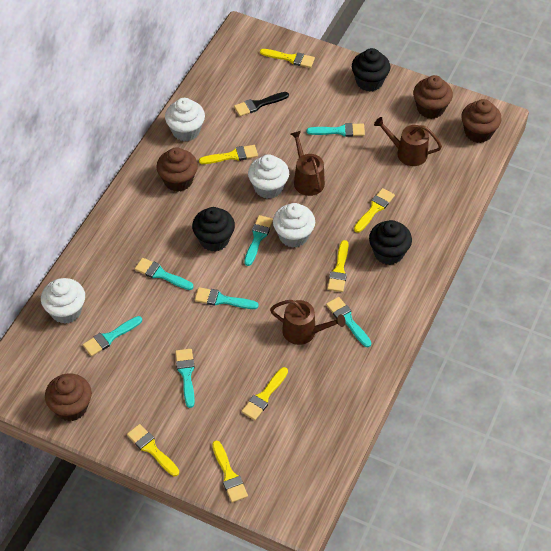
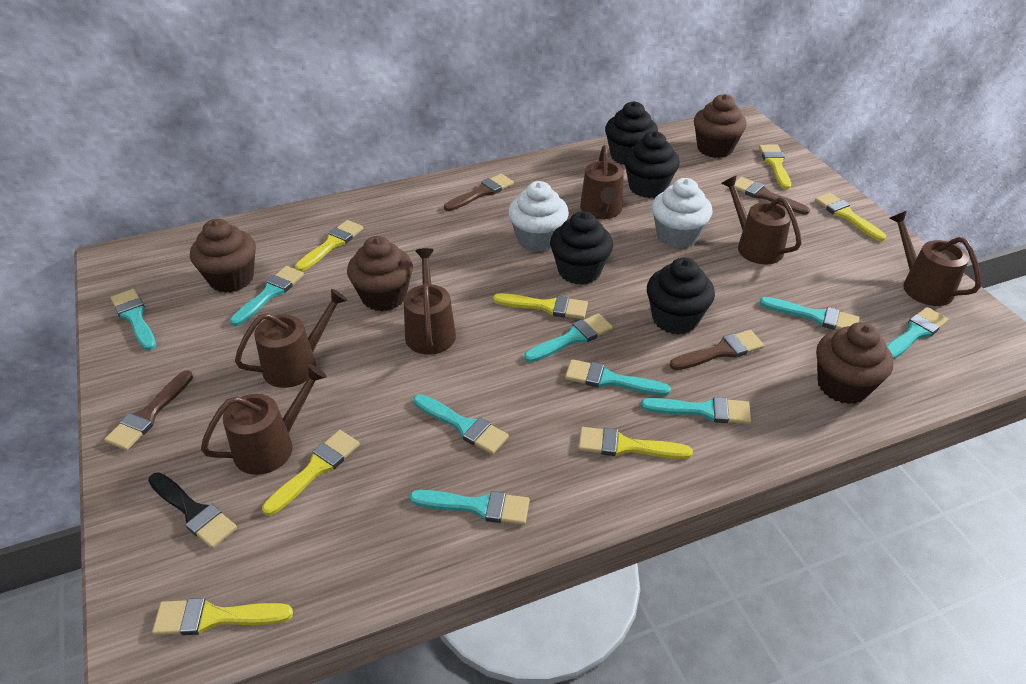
black cupcake: [192,207,235,252] [352,48,390,92] [369,220,412,265] = 3 -> [550,211,613,285] [605,101,658,165] [624,131,680,198] [647,257,715,335] = 4
brown brush: none = 0 -> [104,370,193,450] [444,174,514,211] [670,330,764,370] [735,177,810,215] = 4
brown watering can: [270,300,346,345] [291,131,325,196] [374,117,442,166] = 3 -> [201,364,327,475] [235,289,348,388] [404,248,456,355] [580,145,624,219] [721,175,801,264] [889,211,981,306] = 6
turquoise brush: [83,316,142,356] [135,258,194,290] [175,349,195,408] [195,287,259,309] [244,215,273,266] [307,123,365,137] [326,297,371,347] = 7 -> [111,289,156,351] [230,266,304,326] [410,490,530,525] [413,394,509,455] [524,313,613,363] [565,359,671,396] [641,397,751,424] [759,297,859,330] [887,307,948,359] = 9
white cupcake: [41,278,85,324] [165,98,205,141] [248,154,289,199] [273,203,315,248] = 4 -> [508,181,569,252] [652,178,712,249] = 2

